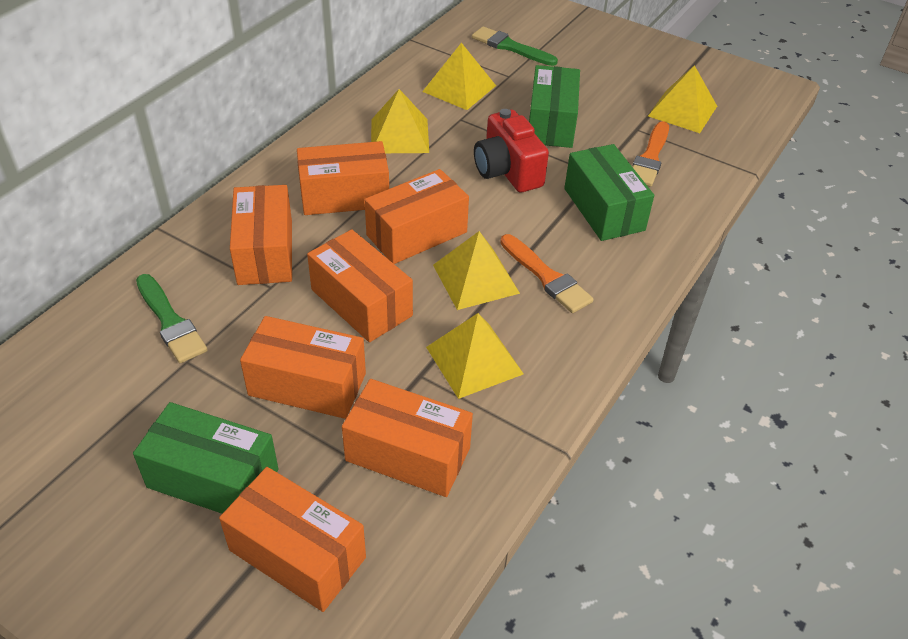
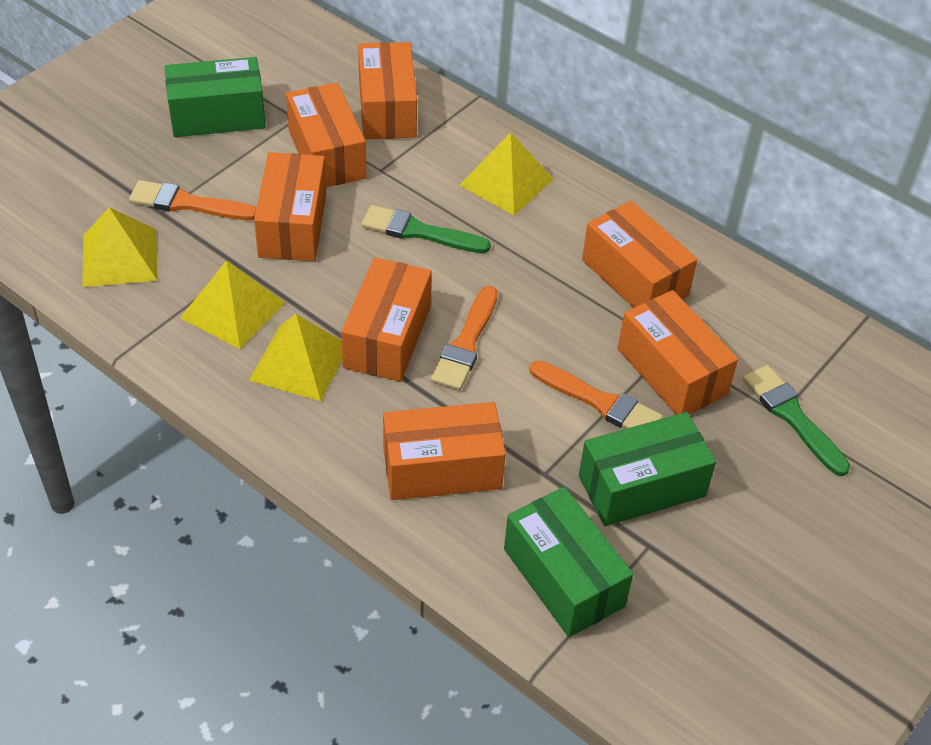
orange brush: [500,234,594,313] [632,121,669,187] = 2 -> [129,180,257,220] [431,286,498,391] [529,360,663,429] = 3
red camera: [474,109,549,192] = 1 -> none = 0
yellow pyramid: [371,89,429,153] [422,43,496,110] [426,313,524,399] [433,231,520,310] [648,65,717,133] = 5 -> [82,207,157,287] [180,260,285,349] [249,314,342,401] [459,132,553,215] = 4

